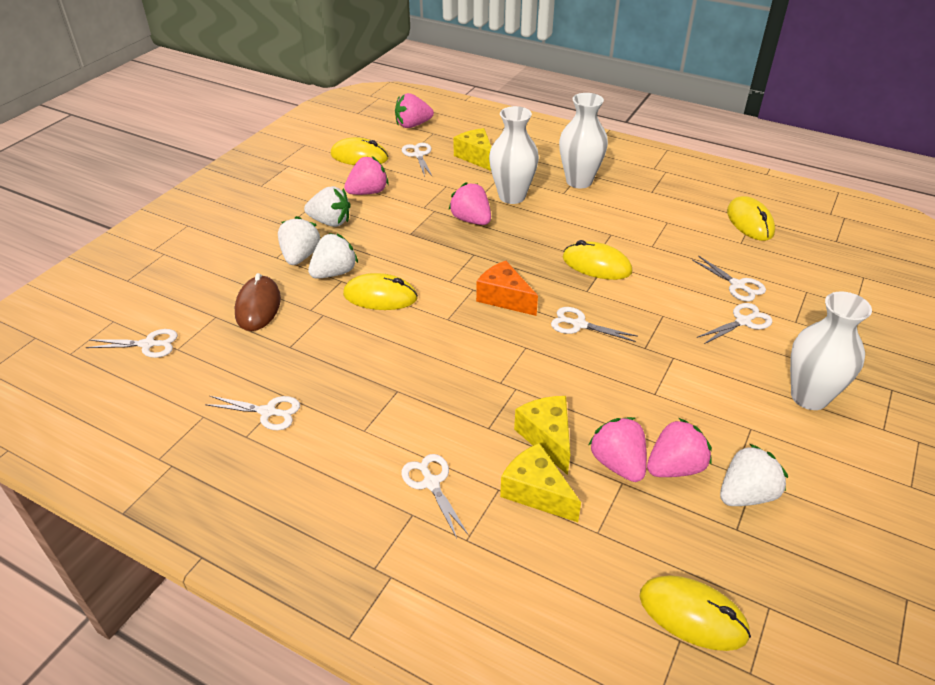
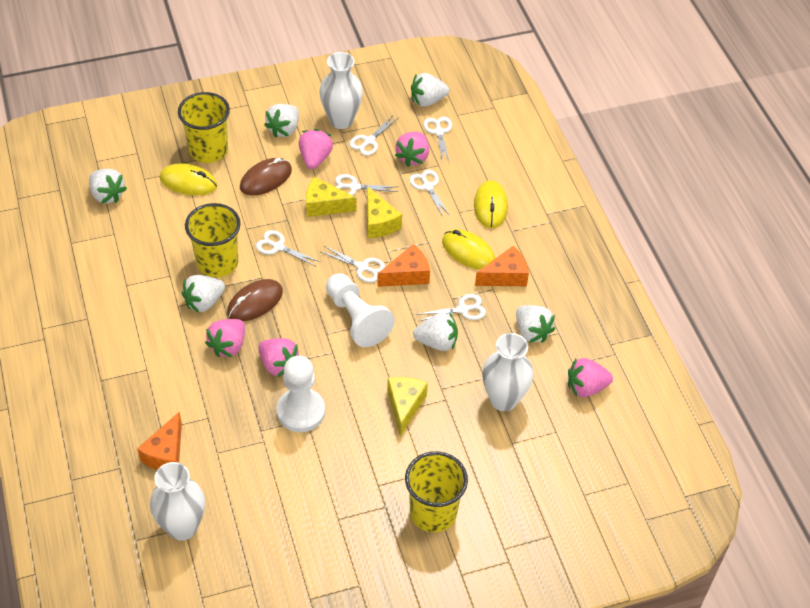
brown mouse: [235,273,281,331] = 1 -> [227,279,283,321] [240,158,292,196] = 2
orange cheese: [476,261,538,316] = 1 -> [137,412,182,470] [377,244,430,287] [475,246,529,286] = 3
white pawn: none = 0 -> [277,356,325,432] [326,274,395,347] = 2
white strawberry: [278,216,320,265] [304,186,351,227] [308,233,358,279] [720,444,788,506] = 4 -> [89,169,127,203] [182,275,225,313] [264,104,299,138] [411,73,449,107] [413,313,458,351] [516,305,555,343] = 6
yellow cup: none = 0 -> [178,92,230,163] [185,203,241,278] [405,451,468,532] = 3
yellow mouse: [330,137,389,165] [343,273,418,310] [563,240,632,280] [639,575,751,651] [727,196,775,241] = 5 -> [160,163,217,196] [442,229,495,270] [474,180,508,229] = 3

